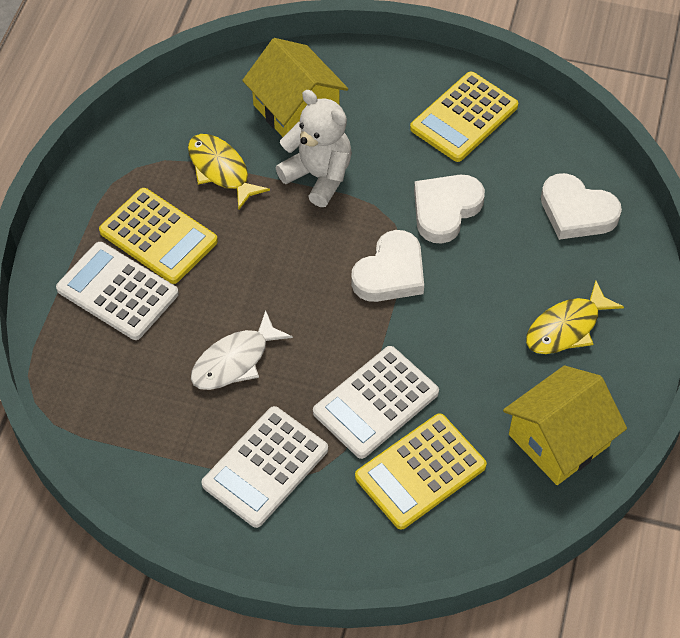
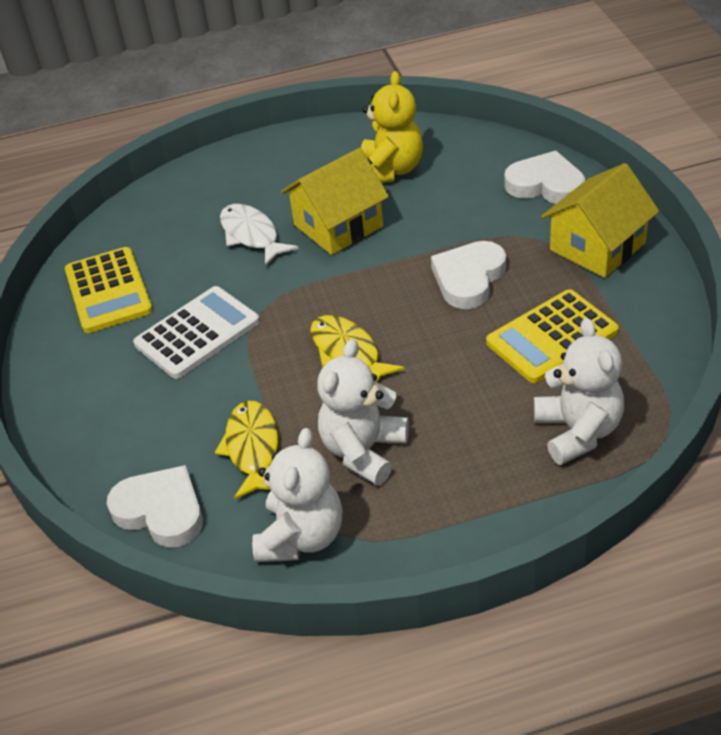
white calculator: [56,242,179,340] [201,406,328,528] [313,346,439,459] = 3 -> [133,286,260,379] = 1
white teddy bear: [276,90,352,207] = 1 -> [252,428,343,562] [317,339,409,485] [534,318,624,465] = 3
yellow calculator: [99,188,218,284] [355,413,487,530] [410,72,518,162] = 3 -> [65,247,153,333] [486,289,619,383] = 2
yellow teddy bear: none = 0 -> [361,71,423,183] = 1

